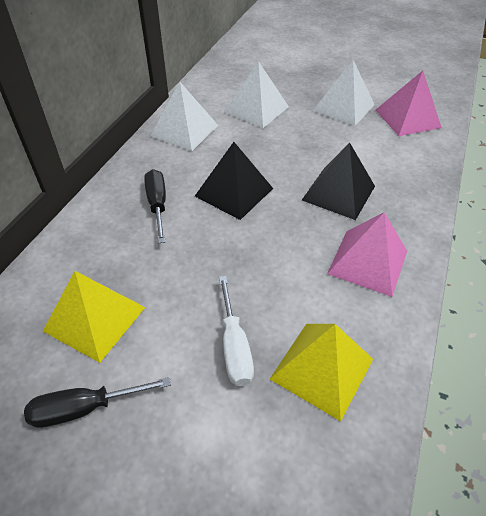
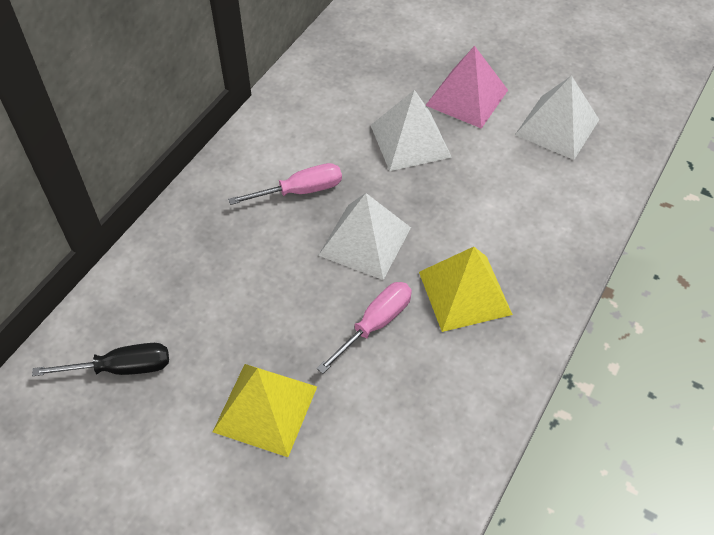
black pyramid: [195,142,273,220] [302,143,375,220] = 2 -> none = 0
black screwdriver: [24,377,171,428] [144,169,166,243] = 2 -> [32,343,169,376] = 1
pink pyramid: [327,212,407,297] [376,70,442,136] = 2 -> [426,46,508,129] = 1
pink screwdriver: none = 0 -> [228,163,342,205] [317,282,412,374] = 2
white screwdriver: [219,276,254,386] = 1 -> none = 0

